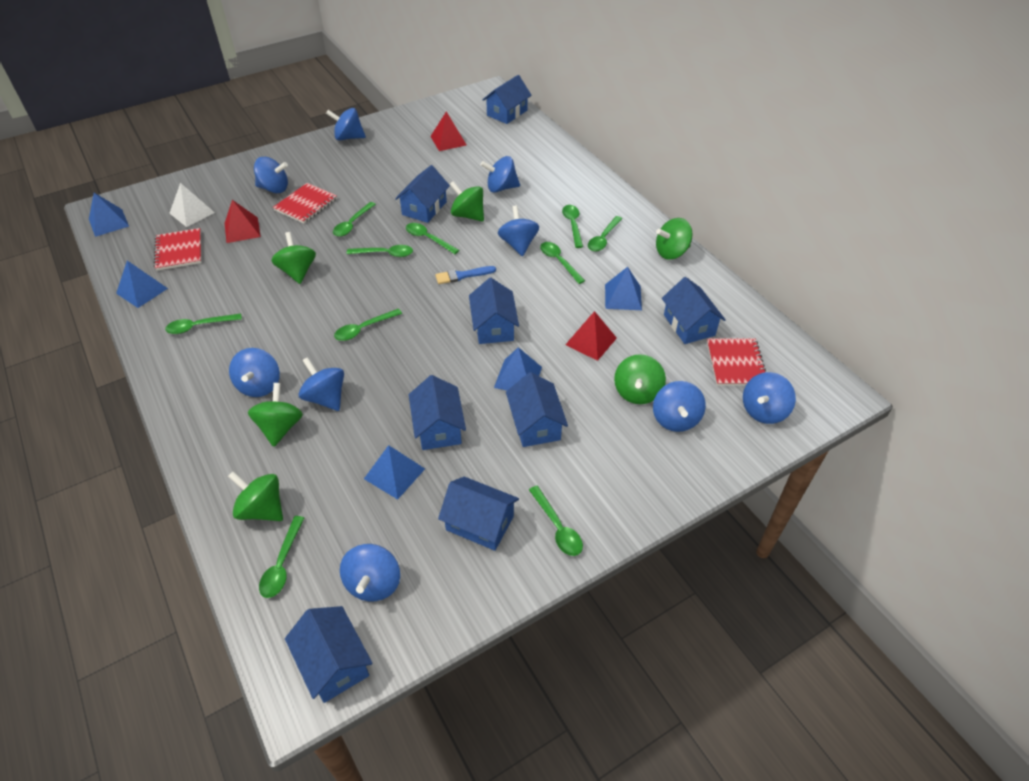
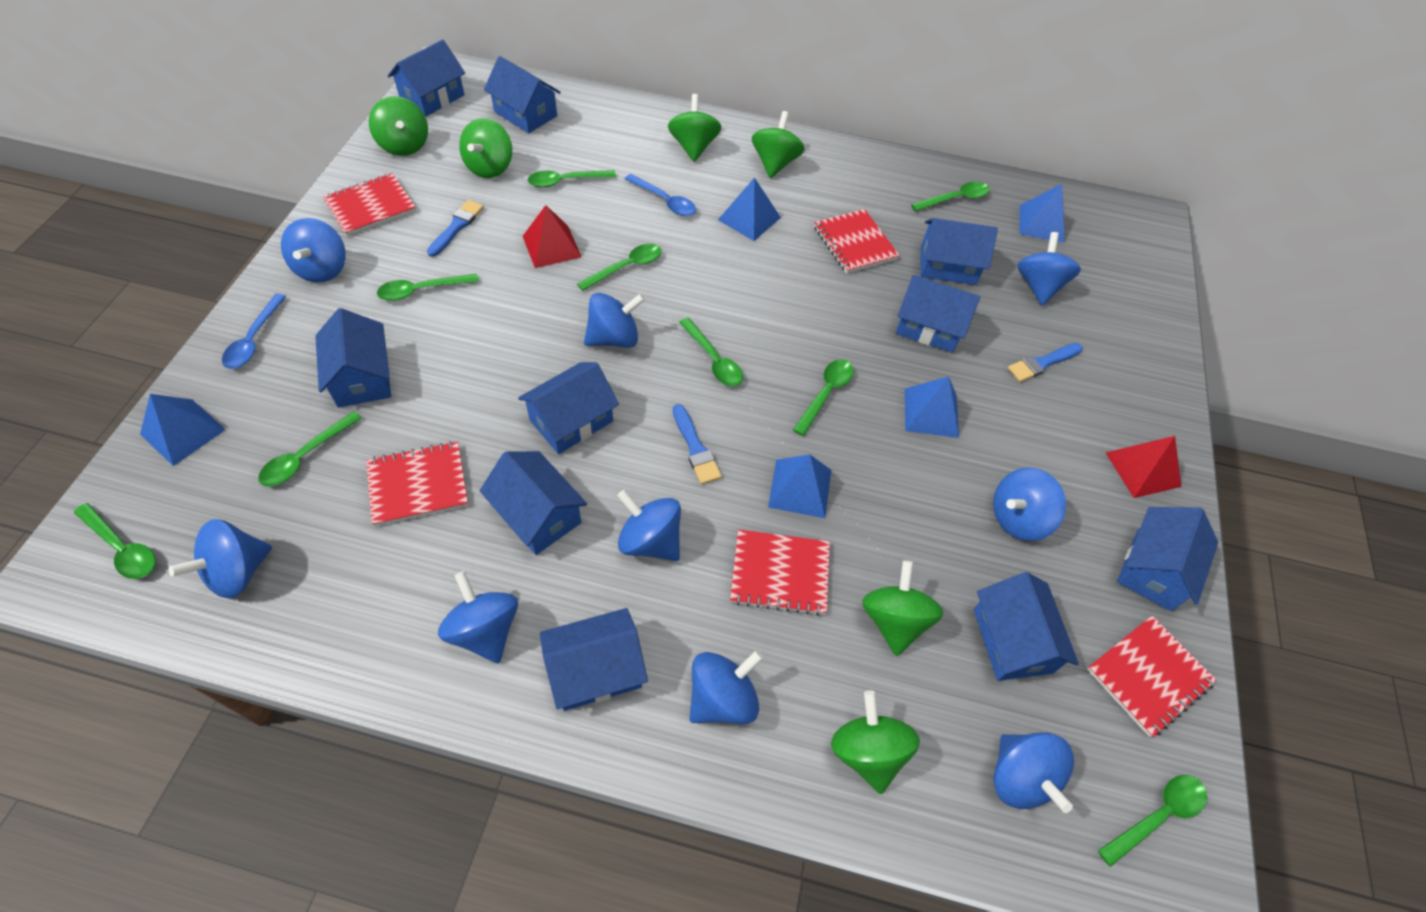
blue brush: [435,266,496,284] = 1 -> [427,200,484,257] [673,404,722,484] [1008,343,1083,382] = 3
blue house: [285,606,372,703] [395,165,450,223] [409,375,466,450] [438,477,519,551] [469,278,519,344] [483,75,532,124] [506,372,568,447] [662,277,726,344] = 8 -> [315,308,391,408] [388,40,465,117] [480,451,587,555] [484,56,561,133] [518,362,619,454] [540,608,648,711] [895,275,980,353] [920,218,998,285] [974,572,1079,681] [1117,507,1218,611] = 10
blue spoon: none = 0 -> [222,294,286,369] [625,174,696,216] = 2
green spoon: [165,314,242,334] [259,516,304,598] [333,202,376,237] [334,309,402,341] [347,245,413,257] [406,223,459,254] [529,486,583,556] [540,242,585,284] [562,205,583,248] [588,216,622,252] = 10 -> [74,503,156,579] [258,411,362,487] [377,274,479,301] [528,170,616,188] [577,244,661,291] [679,318,743,386] [793,359,854,436] [911,182,989,211] [1098,775,1207,867] = 9
red notebook: [154,228,202,271] [273,183,337,223] [707,339,766,386] = 3 -> [323,173,416,236] [366,441,468,526] [730,530,830,616] [814,209,900,273] [1087,616,1217,737] = 5
red pyramid: [225,200,261,243] [430,111,466,151] [565,311,617,361] = 3 -> [523,205,581,268] [1106,436,1181,498] = 2
white pyramid: [169,183,215,227] = 1 -> none = 0

